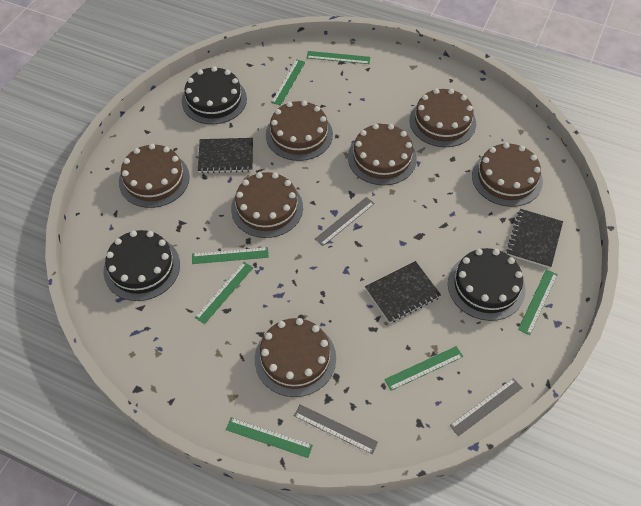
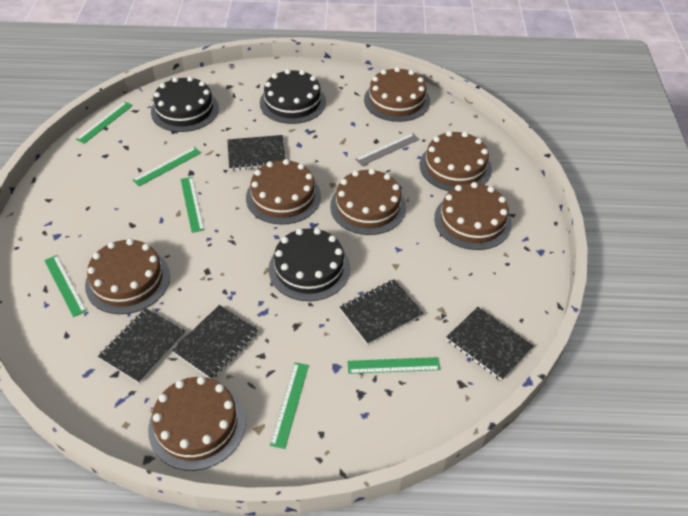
black notebook: [198,138,253,173] [365,261,441,323] [506,209,563,268] = 3 -> [98,308,185,383] [172,305,258,379] [227,135,286,171] [340,279,424,345] [446,307,533,381] = 5
green ruler: [192,247,269,264] [195,262,253,324] [226,417,313,458] [271,59,306,106] [307,51,370,64] [384,346,463,391] [518,269,558,335] = 7 -> [44,255,87,317] [76,102,133,144] [133,147,201,186] [181,177,204,233] [270,362,309,449] [348,357,440,374] = 6
grey ruler: [294,404,378,454] [315,197,375,246] [449,378,522,436] = 3 -> [355,133,420,166] = 1

